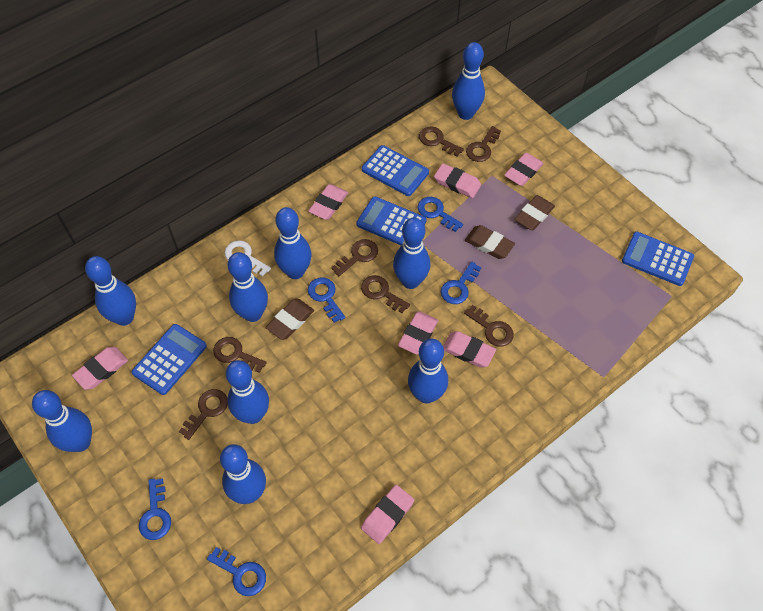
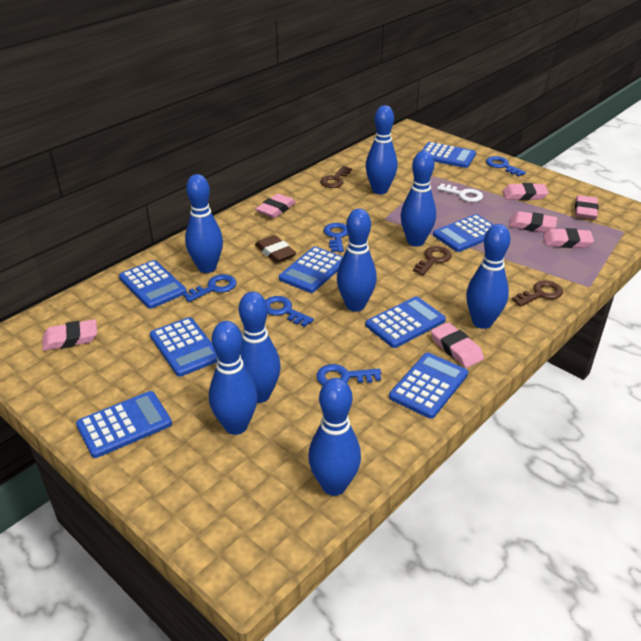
blue bowling pin: [32,390,92,452] [85,256,136,326] [220,444,266,504] [226,360,269,424] [228,252,268,322] [274,207,311,279] [393,218,430,289] [408,339,448,404] [452,42,485,120] = 9 -> [185,174,223,273] [209,321,258,435] [238,292,281,403] [308,378,361,496] [337,209,377,312] [366,105,398,194] [400,151,436,247] [466,224,510,329] = 8
blue calculator: [132,324,207,395] [356,197,427,245] [362,145,429,196] [622,232,694,286] = 4 -> [76,391,172,458] [119,260,187,309] [150,317,218,377] [279,247,343,293] [366,296,446,348] [389,353,468,419] [422,142,476,168] [433,214,494,252] = 8
brown eraser: [266,299,314,340] [465,225,515,259] [514,195,555,230] = 3 -> [255,235,296,263] = 1
brown key: [179,389,228,440] [213,337,267,373] [331,239,378,276] [361,275,410,313] [419,126,464,157] [464,305,514,347] [466,126,501,162] = 7 -> [320,166,352,188] [413,246,452,275] [512,281,563,306] = 3

